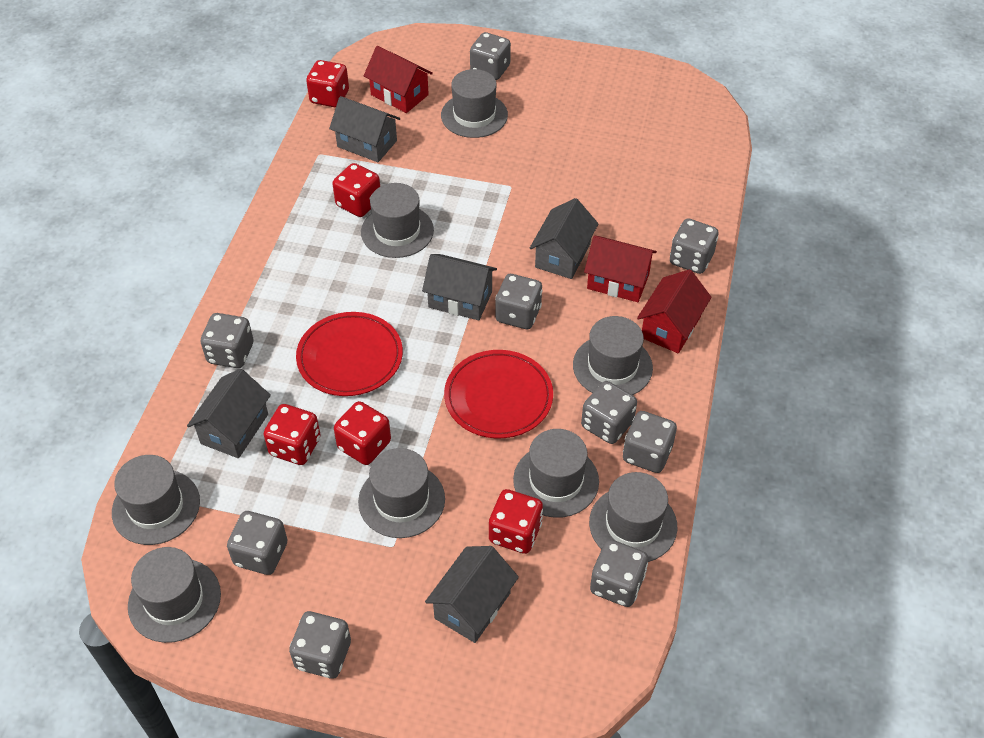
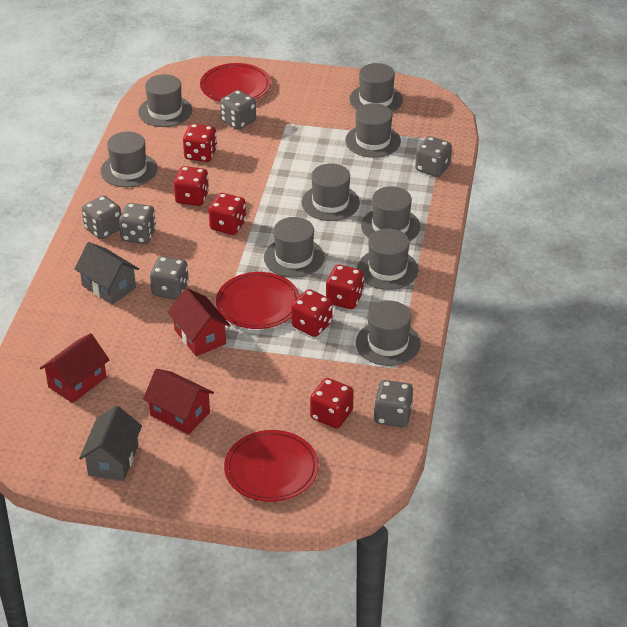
grey dice: [201,313,253,368] [227,511,288,575] [289,611,351,679] [470,32,511,80] [495,274,542,329] [581,381,637,444] [590,540,648,607] [623,411,677,473] [670,218,719,274] = 9 -> [82,195,121,239] [119,203,156,244] [150,256,189,300] [220,90,256,130] [374,380,413,427] [415,136,452,177] = 6
grey hat: [112,455,200,545] [128,547,221,643] [358,448,445,538] [361,183,434,258] [441,69,508,138] [513,429,599,518] [573,316,653,395] [589,472,678,562] = 8 -> [100,132,157,187] [138,74,192,127] [264,217,325,278] [301,163,360,221] [345,103,401,158] [349,63,403,112] [356,301,421,366] [357,228,419,290] [361,186,420,241] = 9
grey house: [187,369,271,458] [329,96,400,162] [422,254,497,320] [425,546,519,643] [530,198,599,279] = 5 -> [74,242,139,305] [79,406,142,481] = 2
red dice: [263,404,321,465] [306,60,349,107] [332,163,380,217] [334,401,391,465] [489,489,543,554] = 5 -> [174,166,209,206] [183,124,217,162] [209,193,246,235] [291,289,333,337] [310,378,354,428] [326,265,364,309] = 6
red plate: [296,312,403,396] [444,350,553,438] = 2 -> [200,63,271,102] [216,272,300,329] [224,430,319,502] = 3

